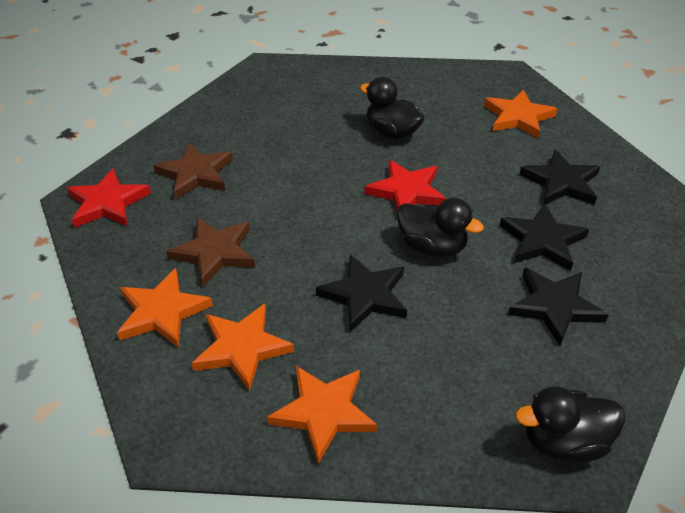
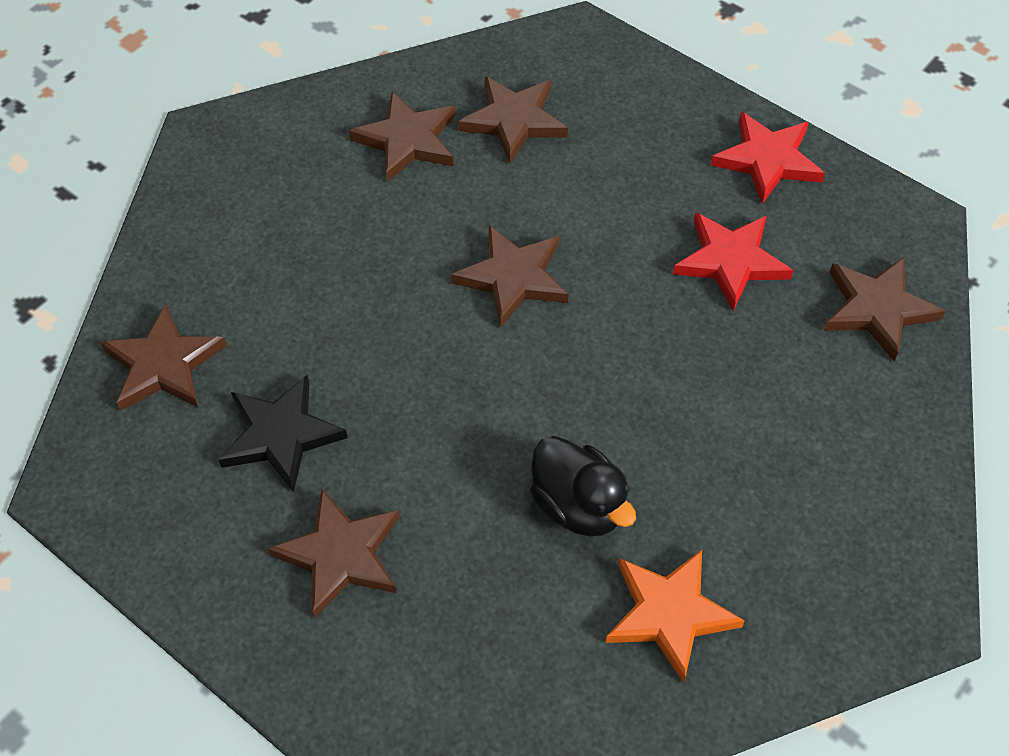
black duck: [360,77,425,140] [397,198,484,257] [515,386,625,462] = 3 -> [530,436,636,537] = 1
black star: [316,254,407,332] [499,204,589,271] [508,267,608,346] [519,149,600,205] = 4 -> [219,374,348,493] = 1
brown star: [153,142,233,200] [166,218,255,287] = 2 -> [100,304,227,411] [268,489,399,618] [349,91,455,182] [451,225,569,327] [458,76,568,163] [824,257,946,361] = 6
orange star: [117,268,213,348] [192,304,294,391] [267,366,377,464] [484,89,557,138] = 4 -> [605,550,745,683] = 1

